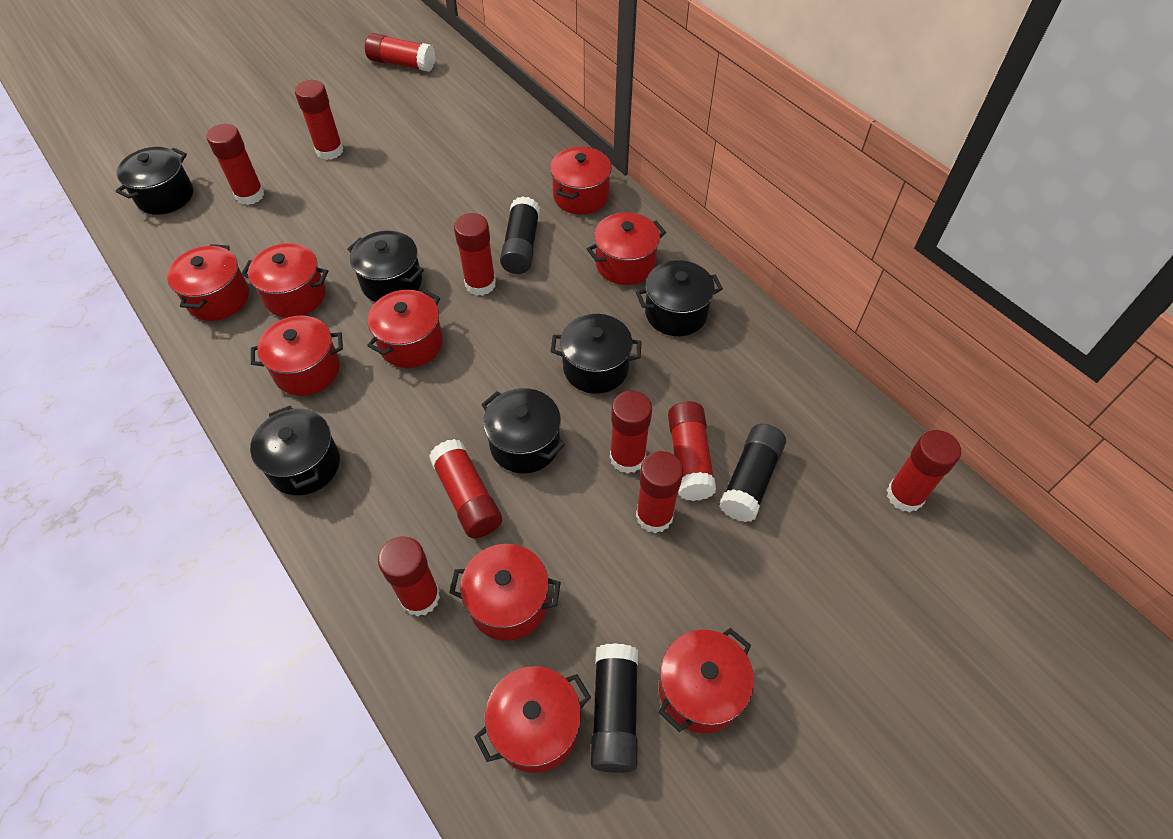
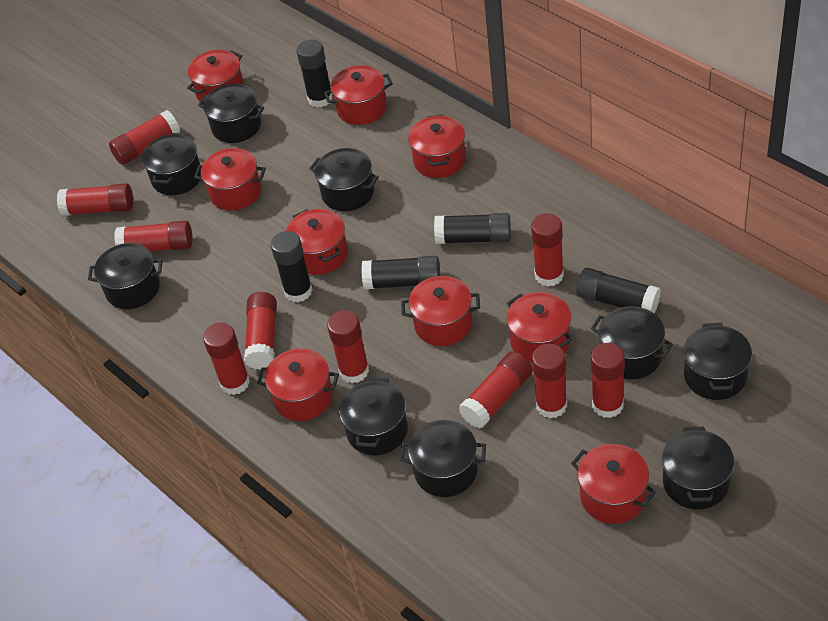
black glue stick: [500,196,540,274] [591,643,638,773] [719,424,786,522] = 3 -> [270,231,313,302] [296,39,333,108] [361,256,440,289] [434,213,511,244] [576,268,661,314] = 5
black pot: [116,147,193,215] [250,406,340,495] [347,230,424,302] [481,388,565,473] [550,314,642,394] [636,260,723,336] = 6 -> [88,243,163,309] [142,133,201,195] [198,84,264,143] [309,148,379,211] [339,378,408,455] [400,420,486,497] [591,306,673,379] [662,427,734,510] [683,323,752,400] = 9

